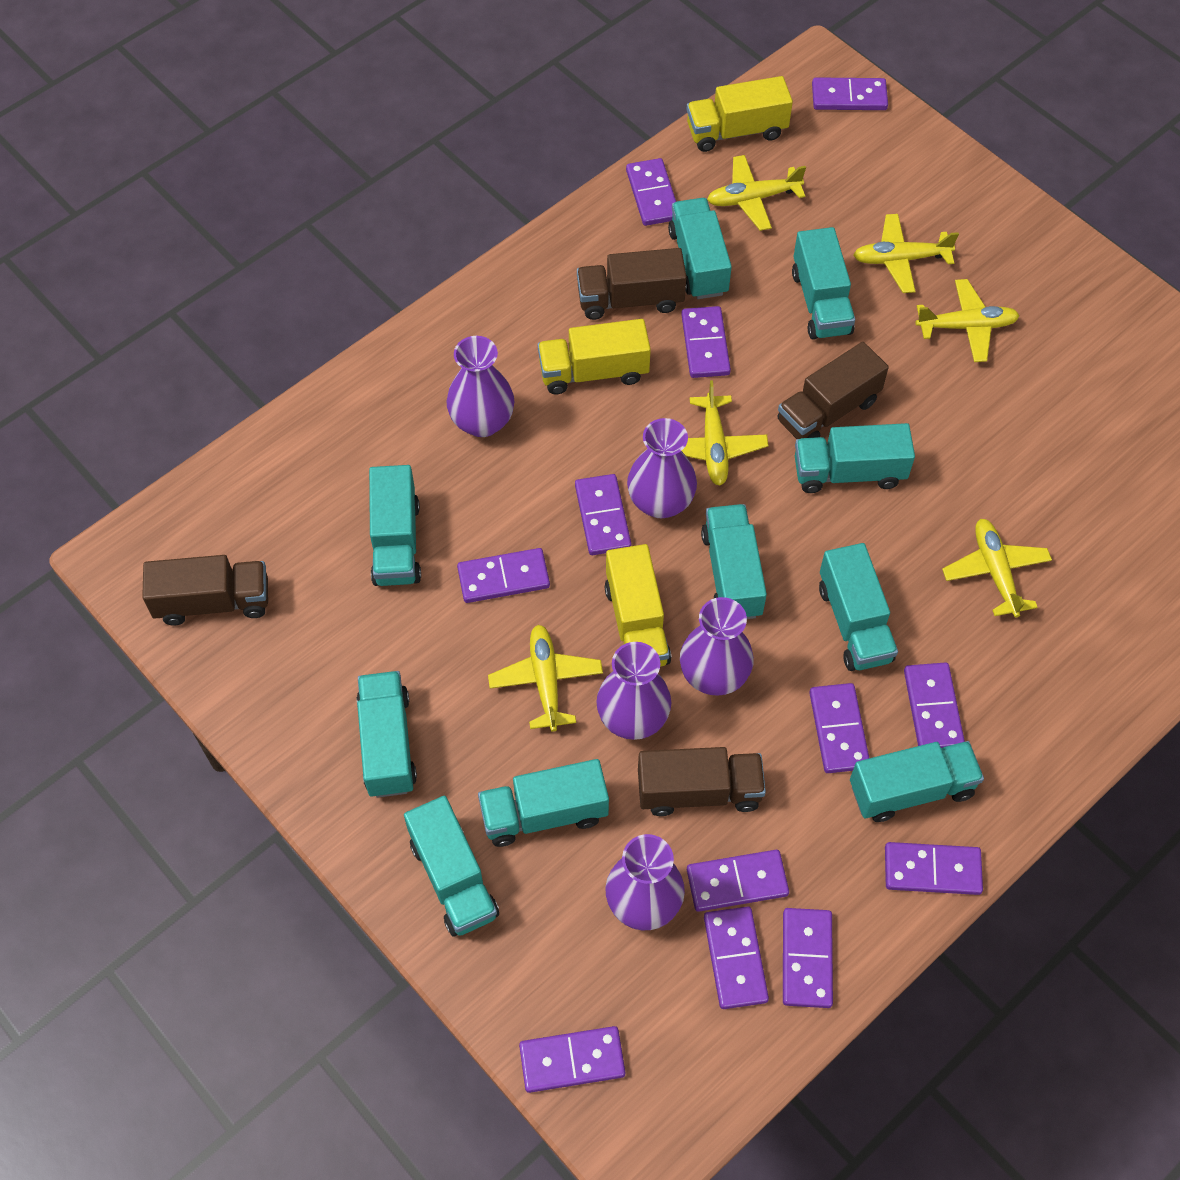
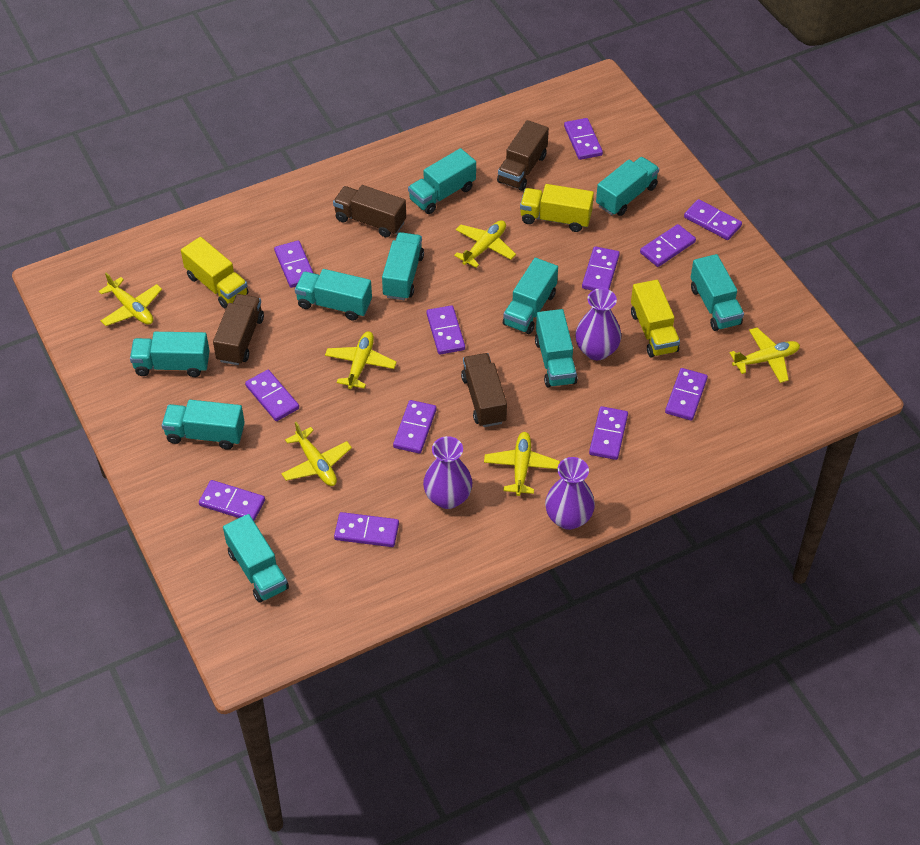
purple vase: [446,336,515,437] [596,642,671,740] [605,834,685,930] [627,418,697,518] [680,597,754,696] = 5 -> [423,436,472,509] [545,457,595,530] [575,288,621,360] = 3

